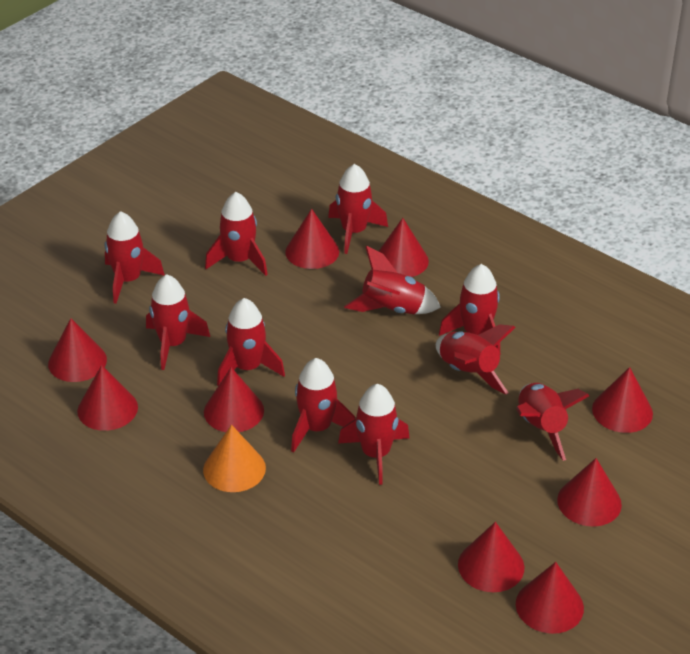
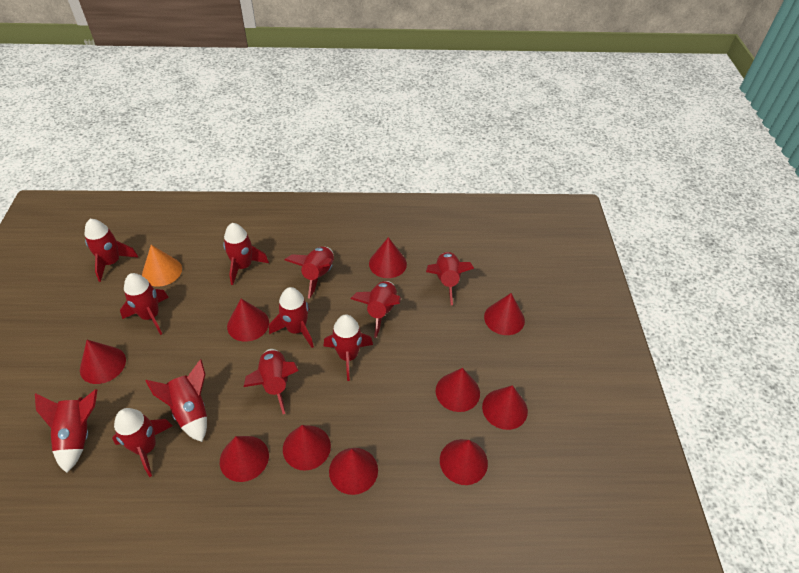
red cone: [48,318,107,382] [77,365,138,431] [204,367,264,432] [285,209,339,269] [378,218,429,277] [458,522,524,592] [516,562,584,634] [557,458,622,526] [592,367,653,433] = 9 -> [80,340,126,384] [220,436,269,482] [227,299,269,342] [283,425,331,471] [329,448,378,495] [369,237,407,278] [436,368,480,412] [440,439,488,485] [482,385,528,430] [484,293,525,335] = 10
red rocket: [105,211,165,304] [146,274,210,370] [205,192,268,276] [217,298,285,386] [291,358,355,452] [328,164,388,254] [338,384,410,485] [344,246,441,314] [436,324,516,395] [439,264,500,353] [516,383,589,461] = 11 -> [35,389,98,473] [84,219,138,282] [112,408,172,477] [120,273,169,335] [146,359,207,442] [223,223,269,285] [244,349,299,414] [269,287,314,348] [285,247,334,299] [324,315,373,381] [351,281,401,338] [426,252,474,305] = 12

